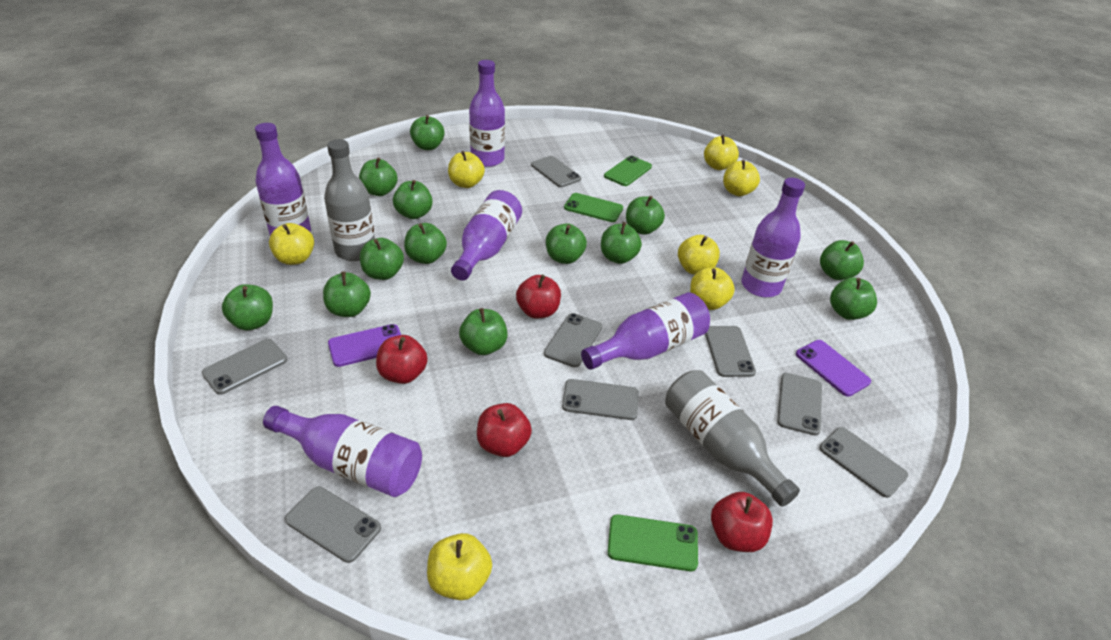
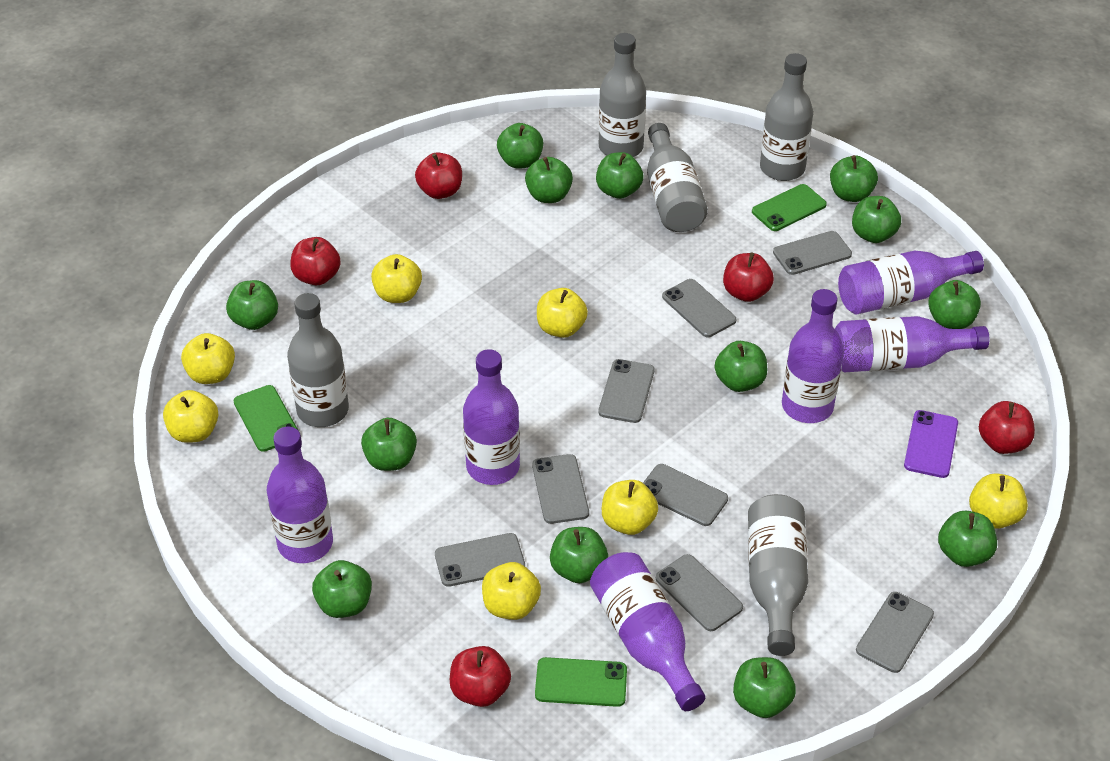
grey bottle: [324,139,375,261] [665,370,800,507] = 2 -> [287,293,349,427] [599,33,646,157] [647,123,708,232] [748,494,808,656] [760,53,813,181] = 5
purple phone: [328,324,401,367] [796,340,871,397] = 2 -> [904,410,958,478] = 1
red apple: [376,335,428,384] [477,403,532,457] [516,275,561,319] [711,492,773,552] = 4 -> [290,237,341,285] [415,152,462,199] [450,646,511,707] [723,252,774,302] [979,401,1035,454] = 5

